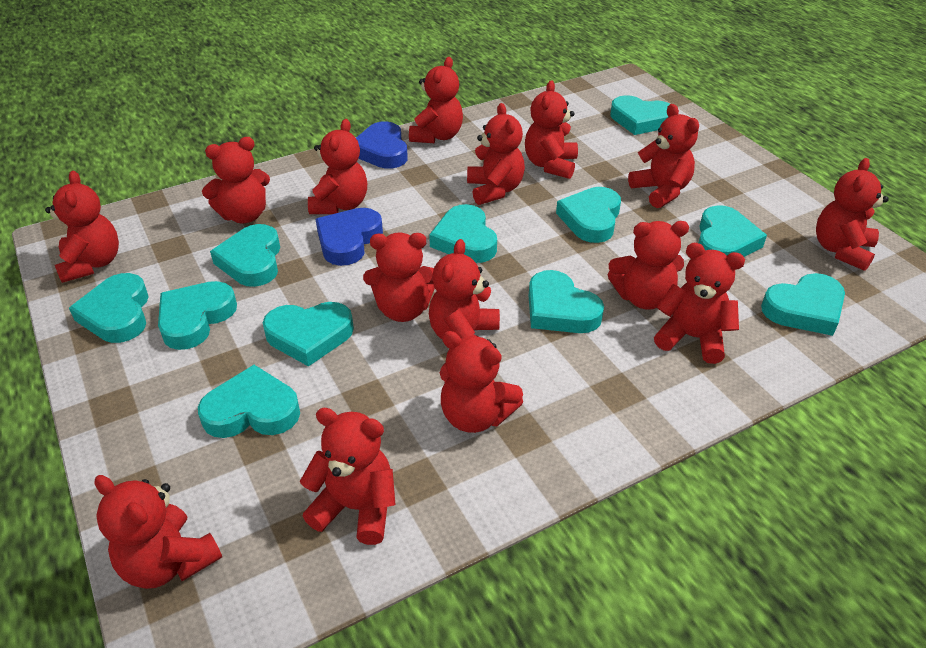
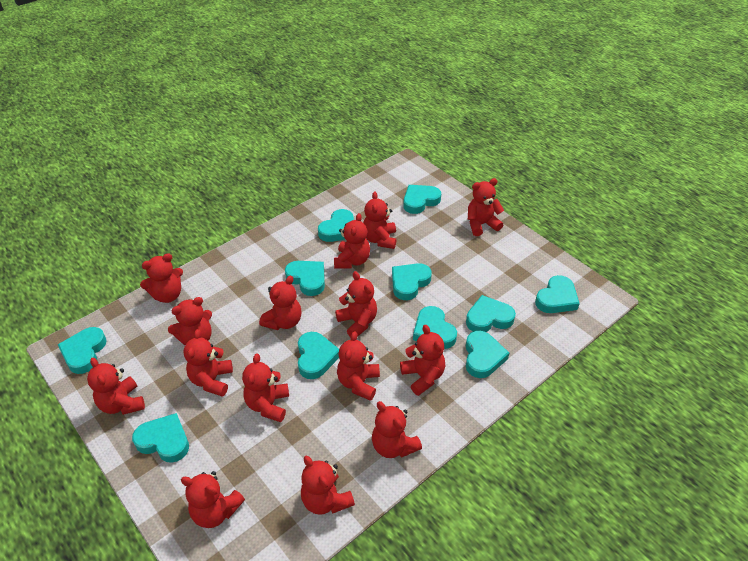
blue heart: [316,208,383,266] [356,121,408,169] = 2 -> none = 0

